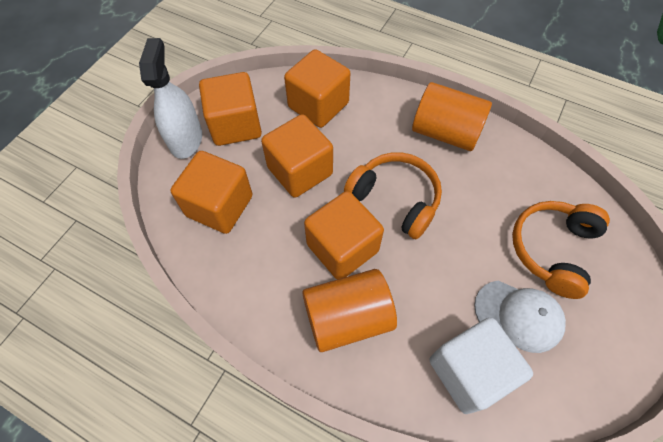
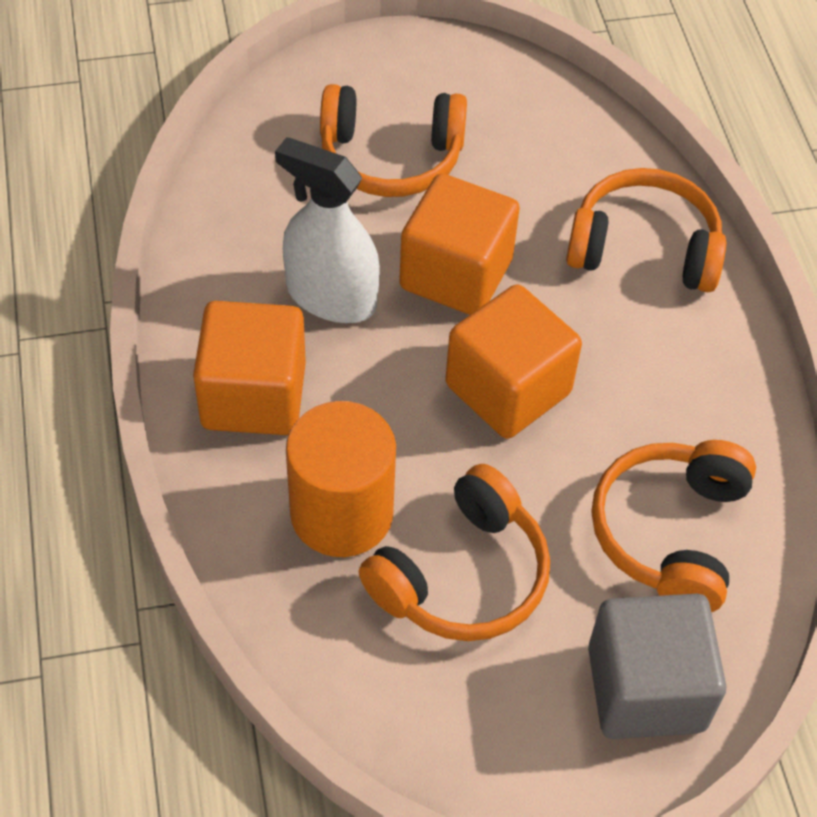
grey cube: none = 0 -> [588,594,727,739] = 1
orange cube: [171,151,252,234] [199,72,262,146] [261,114,333,198] [284,49,350,128] [304,191,384,279] = 5 -> [193,301,306,435] [399,174,520,315] [445,284,582,439] = 3
orange cylinder: [302,269,397,352] [412,82,492,151] = 2 -> [286,401,396,557] = 1
orange headphones: [344,152,442,240] [512,201,610,299] = 2 -> [320,84,467,197] [359,464,550,641] [566,168,726,292] [592,440,756,612] = 4
white cap: [474,281,566,353] = 1 -> none = 0
white cube: [430,317,533,414] = 1 -> none = 0

